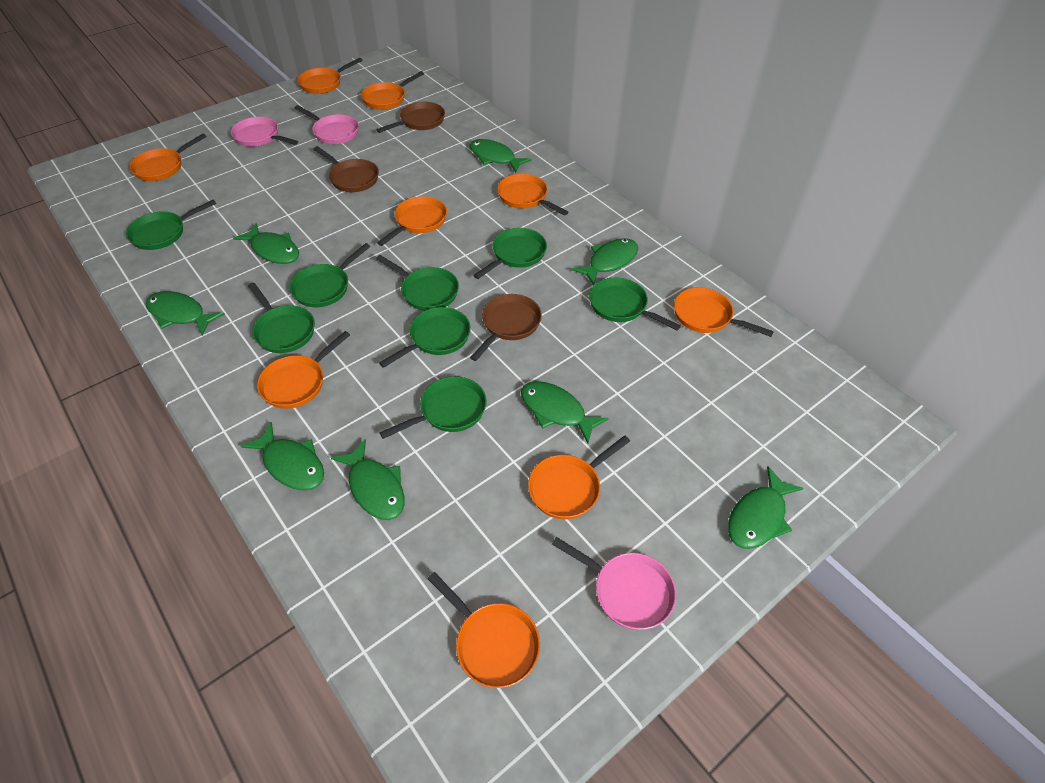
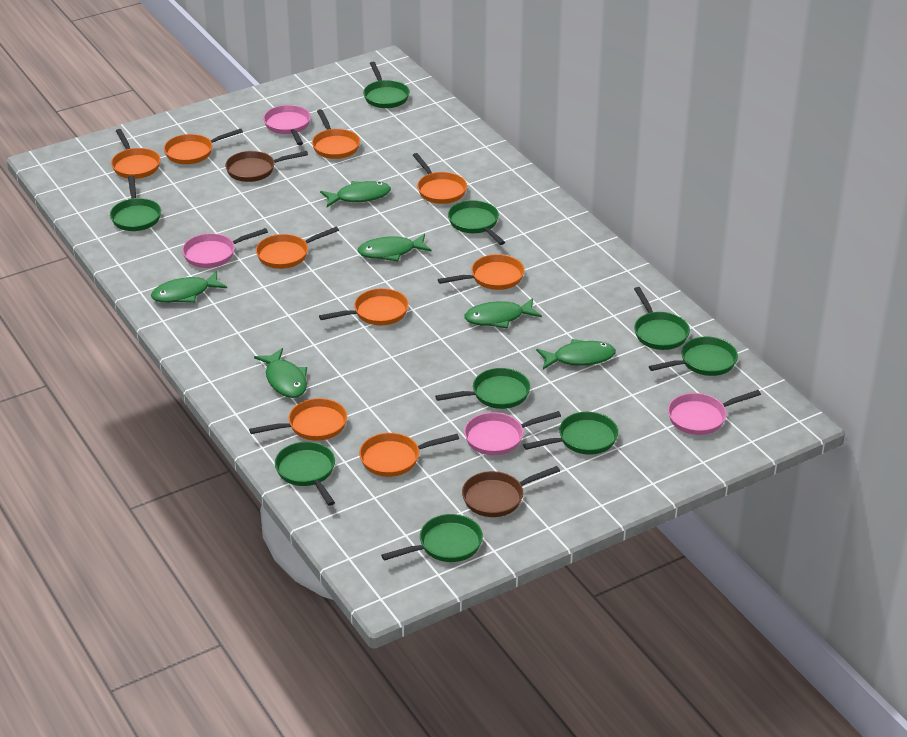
brown pan: [314,146,379,192] [377,102,445,133] [470,294,542,361] = 3 -> [225,151,308,182] [462,466,560,517] = 2
green fish: [146,291,225,335] [233,223,299,264] [241,422,324,490] [331,439,405,520] [470,139,532,173] [521,381,609,443] [571,238,638,285] [728,467,804,549] = 8 -> [151,271,227,303] [254,348,307,398] [320,181,391,207] [358,234,432,261] [464,298,542,329] [536,339,616,369] = 6
green pan: [126,199,216,250] [248,282,315,353] [290,243,370,307] [376,255,459,311] [379,307,471,368] [380,376,487,439] [473,228,547,279] [589,278,681,330] = 8 -> [110,176,161,231] [275,442,335,506] [363,62,410,108] [381,514,483,562] [435,368,530,409] [448,200,505,245] [523,412,618,455] [634,287,690,350] [649,337,738,376] = 9
pink pan: [231,117,298,147] [295,105,359,144] [552,537,676,630] = 3 -> [182,228,268,268] [263,105,311,145] [464,411,561,455] [668,390,761,435] = 4

